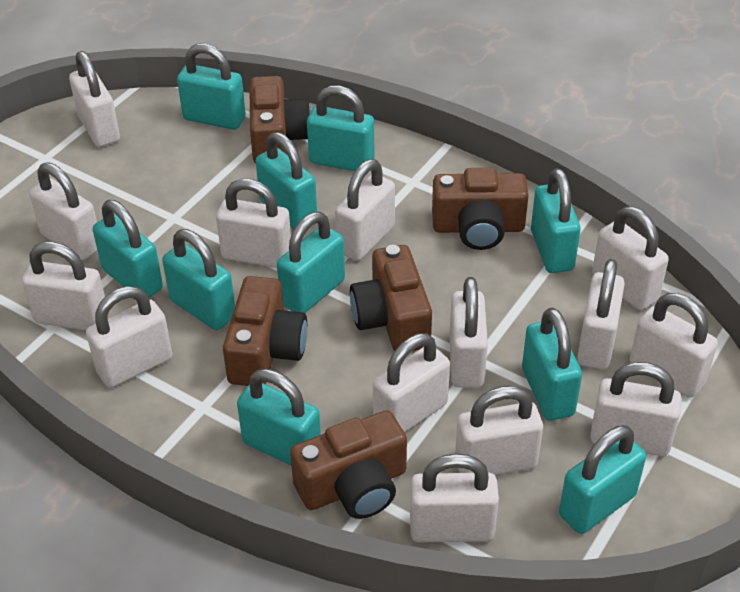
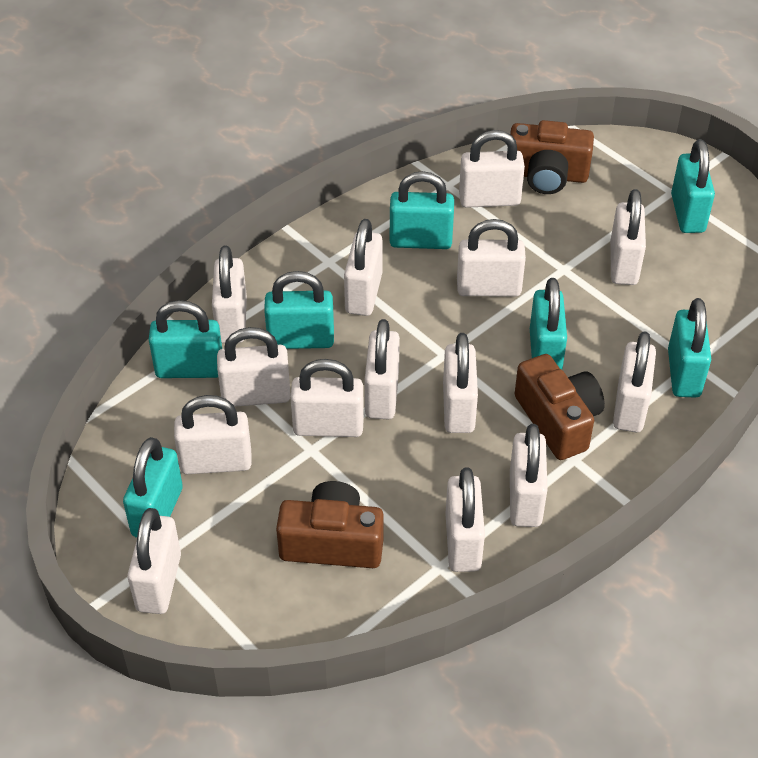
brown camera: [223,276,307,386] [250,76,311,164] [290,410,407,519] [350,245,432,351] [432,168,529,250] = 5 -> [276,481,384,568] [510,120,594,194] [515,354,605,460] = 3
turquoise padlock: [93,200,163,298] [162,229,235,330] [177,44,246,130] [237,369,321,465] [256,132,317,229] [277,212,345,313] [307,86,374,171] [522,307,582,421] [531,168,581,273] [559,425,646,534] = 10 -> [123,437,183,538] [149,300,222,378] [264,271,334,349] [390,171,454,249] [530,278,567,369] [668,298,712,398] [671,139,715,233] = 7

